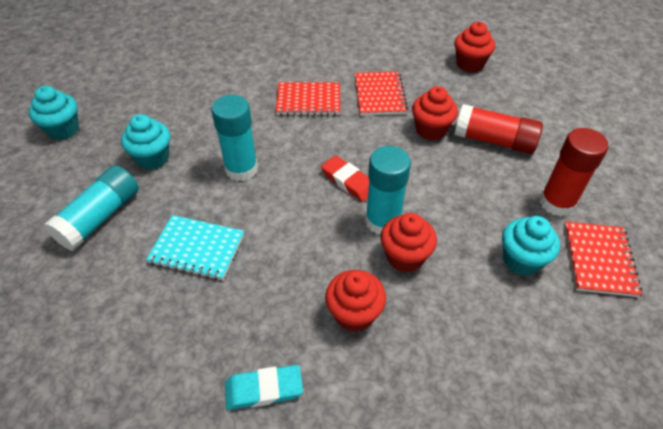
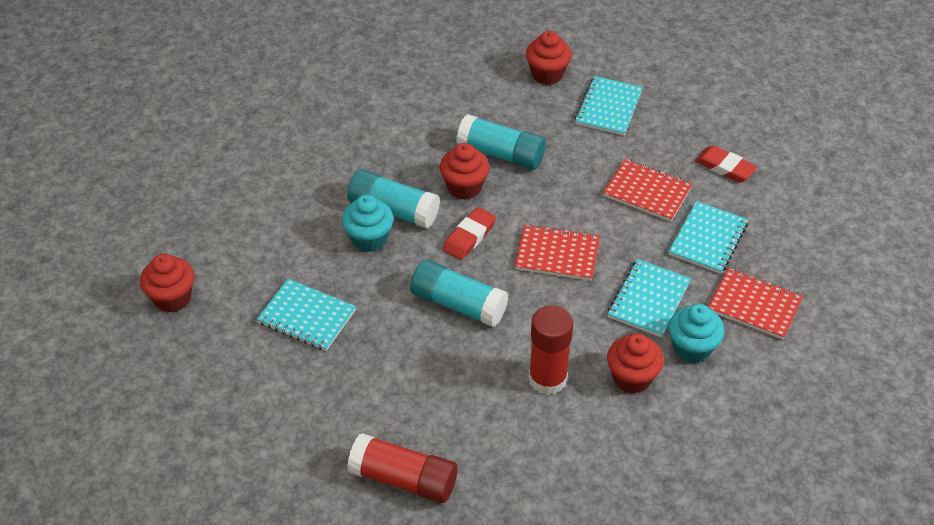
red eraser: [321,155,369,202] = 1 -> [443,207,496,260] [695,145,758,183] = 2
turquoise cupcake: [29,86,79,140] [121,114,170,170] [502,216,560,276] = 3 -> [342,195,394,252] [669,304,724,363] = 2
turquoise eraser: [225,365,303,410] = 1 -> none = 0
turquoise notebook: [146,215,244,280] = 1 -> [257,279,356,351] [575,76,643,136] [608,259,691,337] [668,201,748,274] = 4

